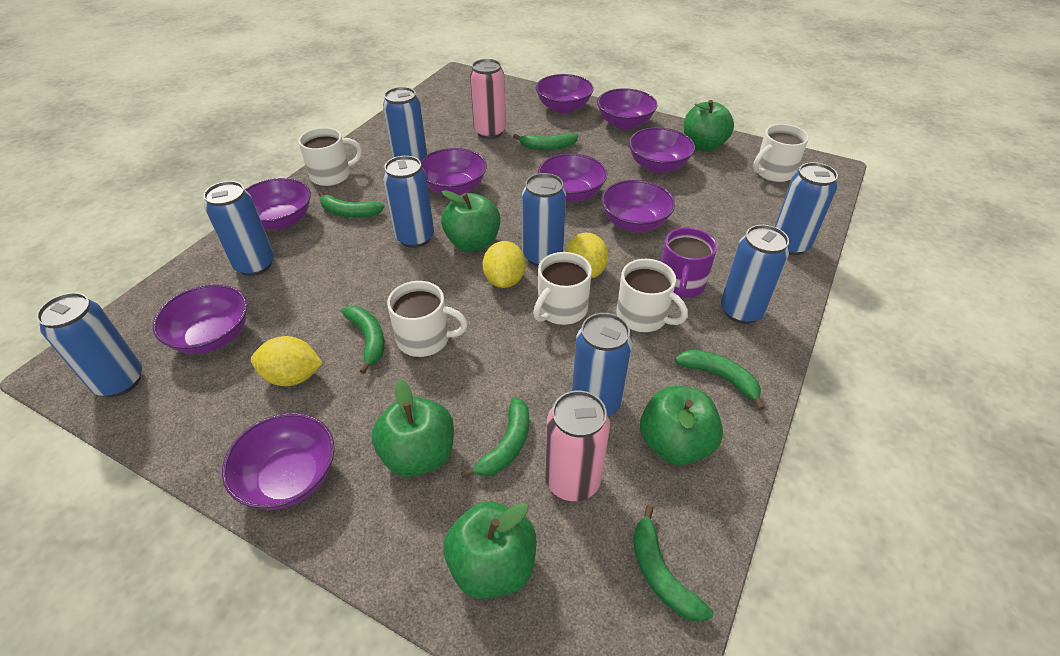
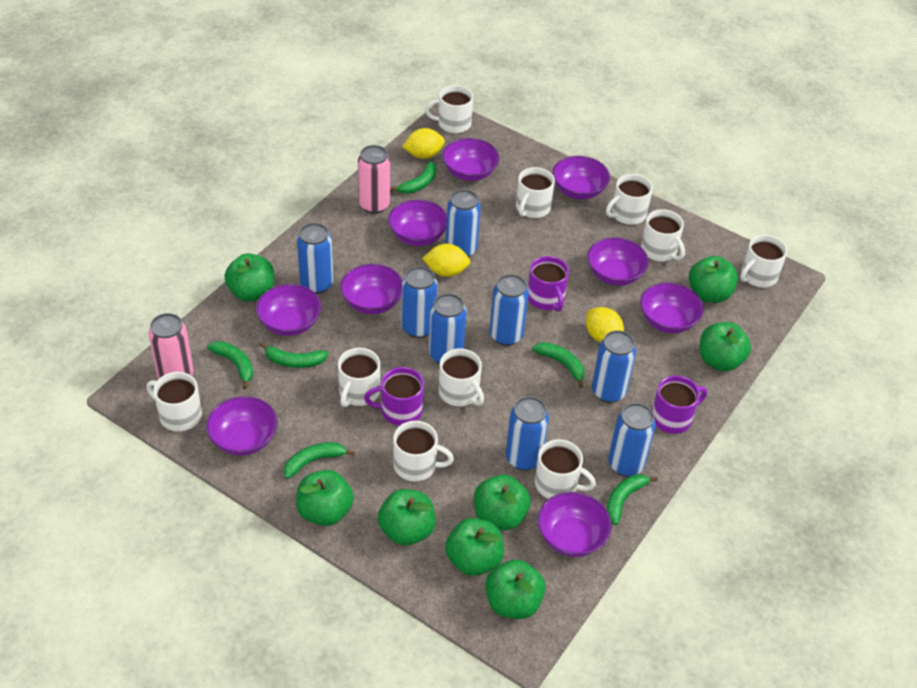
green apple: [372,379,454,477] [441,190,500,251] [443,502,537,599] [640,386,723,465] [684,100,734,151] = 5 -> [224,253,274,302] [296,470,354,526] [378,489,436,546] [445,518,504,576] [474,474,531,530] [485,559,546,619] [689,256,738,303] [700,322,751,371] = 8
purple mug: [661,227,717,299] = 1 -> [364,367,424,426] [528,256,569,312] [652,375,707,434] = 3
white mug: [298,127,362,186] [387,281,468,357] [533,252,592,325] [616,259,688,332] [753,124,809,182] = 5 -> [146,372,202,431] [338,348,380,407] [393,421,454,482] [425,85,473,133] [439,348,484,406] [516,167,555,218] [535,439,596,499] [606,174,653,225] [641,209,685,261] [740,235,787,287] = 10

